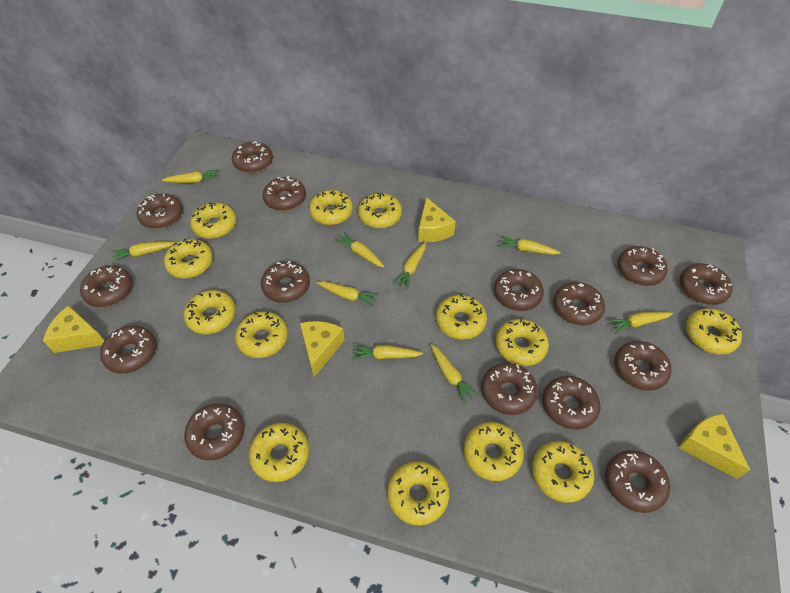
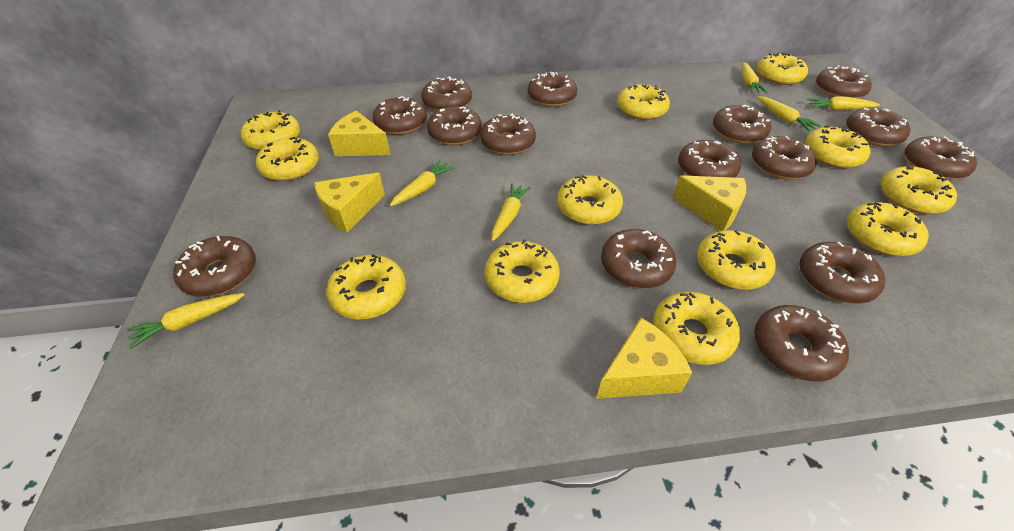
yellow carrot: [111,242,175,262] [162,169,218,183] [316,281,379,307] [335,232,385,268] [352,345,423,360] [393,242,426,289] [431,344,479,403] [499,236,561,255] [608,312,673,334] = 9 -> [127,293,245,349] [390,160,455,206] [492,183,531,241] [742,62,768,93] [757,96,821,131] [807,96,880,110] = 6
yellow donut: [164,239,213,278] [184,290,236,334] [190,203,236,239] [235,311,288,358] [249,423,309,482] [309,190,353,225] [358,193,402,228] [387,461,449,525] [436,294,487,339] [464,422,524,481] [495,319,549,366] [532,441,594,503] [686,308,742,354] = 13 -> [241,110,300,151] [256,137,319,181] [326,255,406,319] [485,240,560,303] [557,175,623,225] [617,84,670,120] [653,292,740,365] [697,230,776,290] [757,53,808,85] [805,125,871,168] [847,202,929,256] [880,166,957,214] = 12

